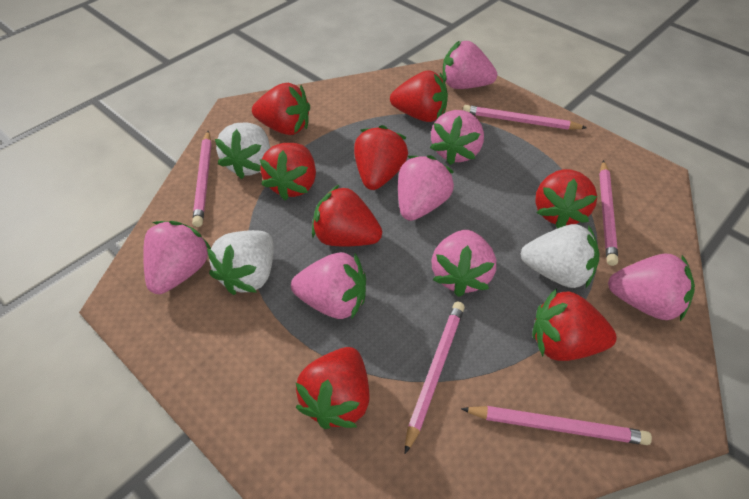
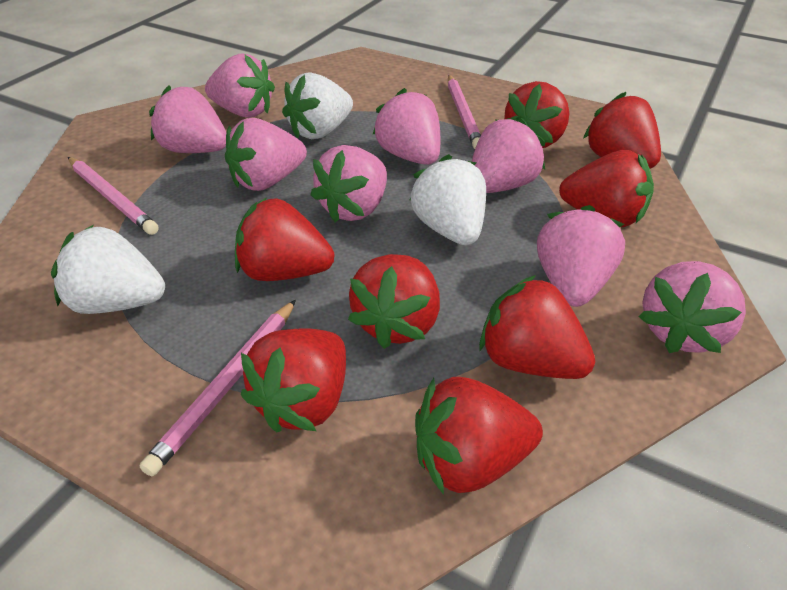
pink pencil: [192,131,212,227] [405,302,465,454] [461,406,652,445] [463,105,587,130] [599,160,618,266] = 5 -> [68,157,159,235] [139,299,296,476] [448,75,481,149] = 3
pink strawberry: [143,221,211,294] [291,252,366,319] [398,155,454,221] [430,110,484,165] [431,230,496,297] [443,40,497,89] [608,254,695,321] = 7 -> [149,85,226,153] [205,53,275,117] [225,118,307,191] [311,145,387,222] [373,88,440,165] [472,117,545,193] [537,205,625,307] [638,261,746,353] = 8

